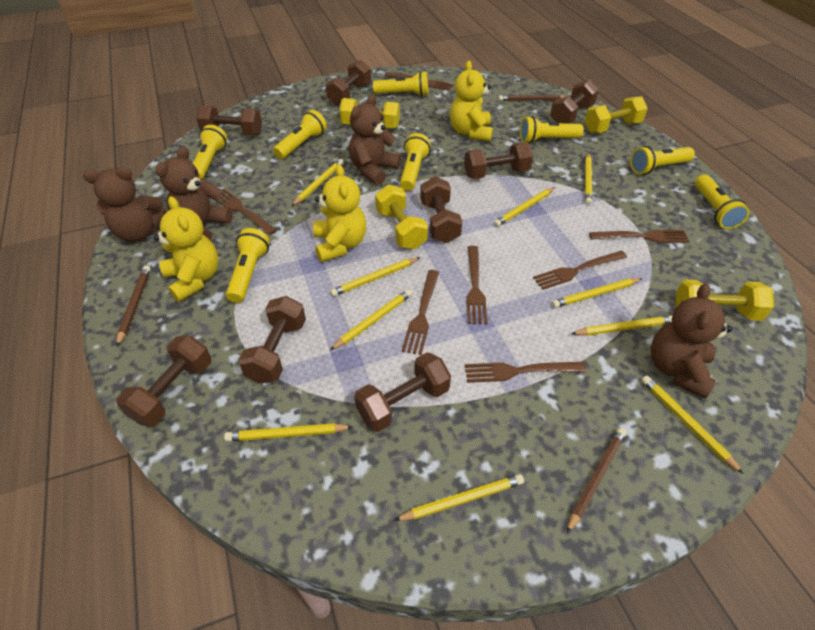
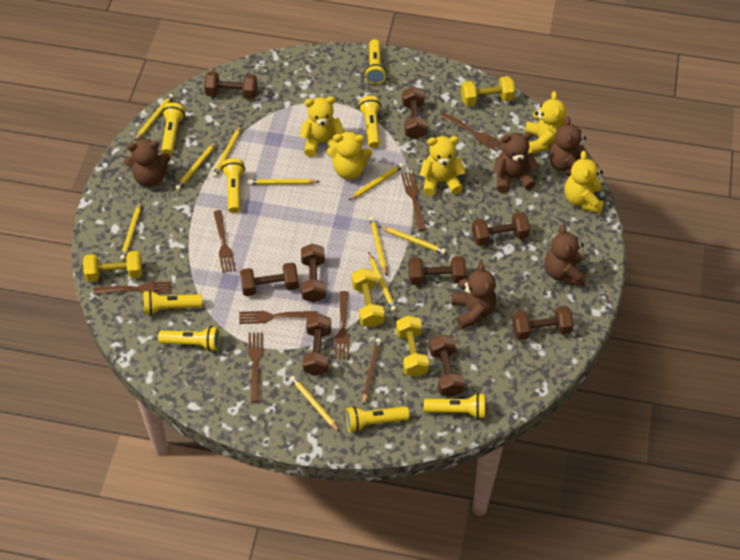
brown dumbbell: [116,336,211,427] [196,105,262,135] [238,296,306,384] [325,60,371,106] [354,352,451,432] [420,177,462,243] [464,142,533,179] [550,80,599,124] = 8 -> [204,72,257,99] [240,263,299,296] [301,244,326,302] [303,314,331,376] [402,87,427,139] [408,256,466,285] [429,335,465,397] [472,212,530,246] [512,306,574,340] = 9
brown pencil: [116,266,151,346] [499,95,568,101] [567,428,627,533] = 3 -> [363,338,382,406] = 1
brown teddy bear: [83,167,166,242] [155,147,233,240] [349,94,401,185] [650,284,732,398] = 4 -> [124,138,171,187] [452,262,496,329] [493,132,539,193] [545,225,586,286] [549,116,586,176] = 5
yellow teddy bear: [154,196,219,302] [313,164,366,262] [450,61,493,141] = 3 -> [300,96,345,157] [327,131,372,179] [420,136,465,196] [525,91,566,154] [565,151,604,213] = 5

